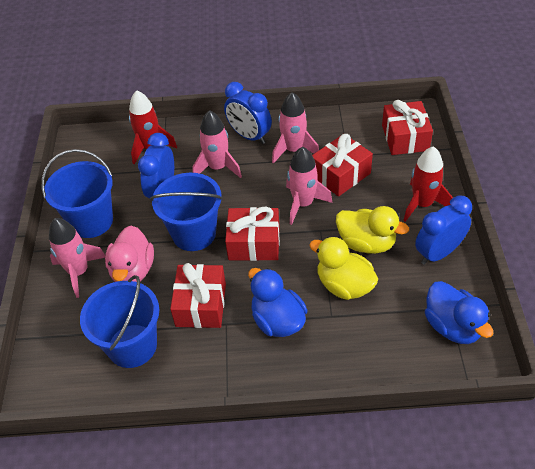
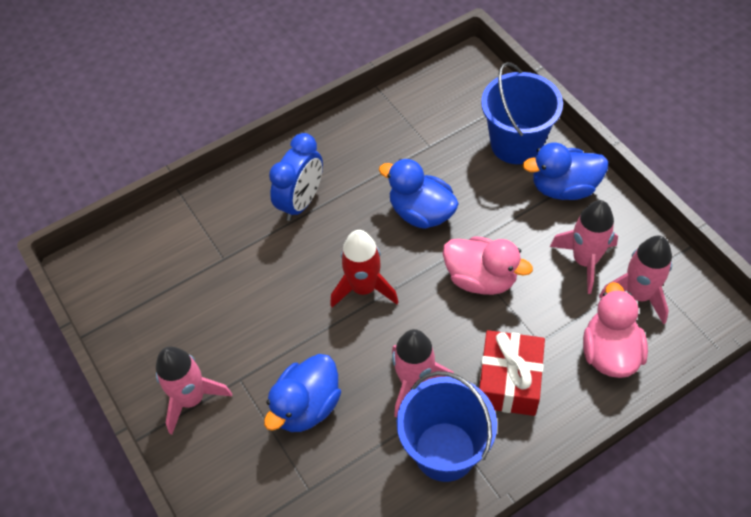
blue bucket: [42,149,113,238] [80,275,159,368] [150,173,223,251] = 3 -> [397,371,497,482] [481,62,563,164] = 2
blue clock: [138,133,174,198] [224,82,272,144] [415,196,472,265] = 3 -> [269,133,323,221] = 1
blue duck: [248,268,308,337] [425,281,493,344] = 2 -> [264,354,341,432] [379,159,459,229] [522,143,608,200] = 3
pink duck: [105,226,154,282] = 1 -> [443,236,533,295] [583,282,648,378] = 2
red gift: [170,263,226,328] [225,207,280,261] [312,134,373,197] [382,100,433,155] = 4 -> [479,330,545,416] = 1
red rocket: [129,90,177,165] [403,146,453,222] = 2 -> [330,230,398,307] = 1
yellow duck: [309,237,379,300] [336,206,409,254] = 2 -> none = 0

